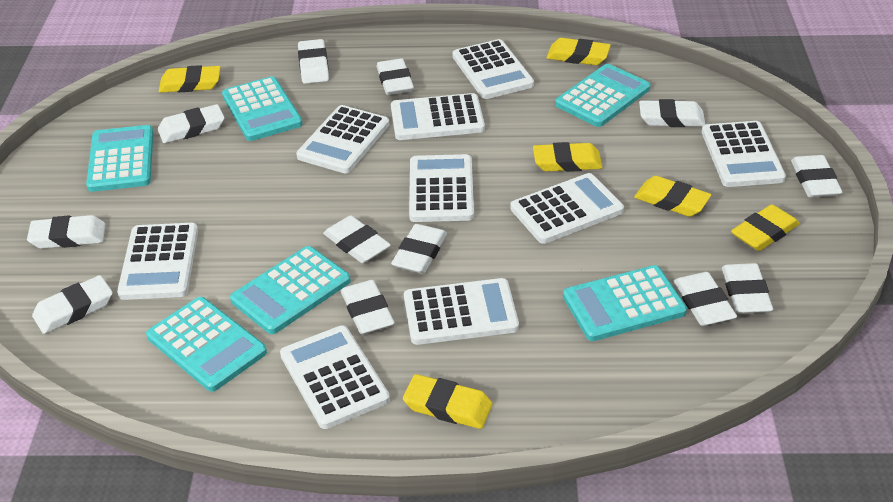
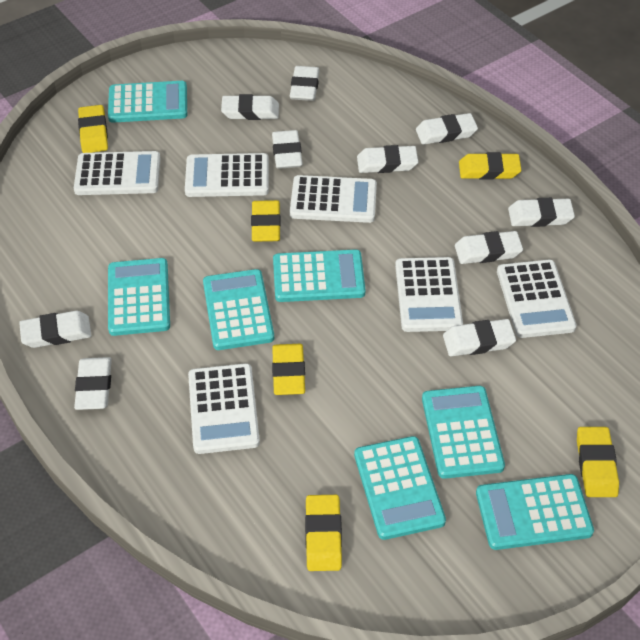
turquoise calculator: [86,125,154,192] [146,297,267,392] [222,76,303,141] [230,246,351,334] [555,64,651,127] [563,265,687,341] = 6 -> [108,81,187,123] [108,258,170,336] [203,269,274,350] [273,249,366,302] [354,436,446,540] [422,386,505,479] [476,474,594,550] = 7
white calculator: [117,223,198,300] [280,325,390,429] [296,105,390,173] [391,93,485,140] [404,278,519,345] [409,154,474,222] [453,39,534,99] [510,173,624,244] [702,121,786,187] = 9 -> [74,151,161,195] [185,153,269,197] [188,363,260,454] [290,175,377,223] [395,257,463,332] [497,260,577,338] = 6
white eraser: [27,215,106,249] [32,275,113,334] [158,104,224,143] [298,39,329,84] [323,215,391,263] [341,280,395,334] [376,58,414,95] [391,224,447,274] [639,99,705,127] [674,272,737,326] [722,263,773,314] [791,155,842,198] = 12 -> [19,311,92,348] [74,357,112,410] [221,94,279,120] [272,130,303,169] [290,66,320,101] [357,145,418,173] [416,113,478,145] [443,319,516,356] [455,231,523,264] [508,198,575,227] = 10

